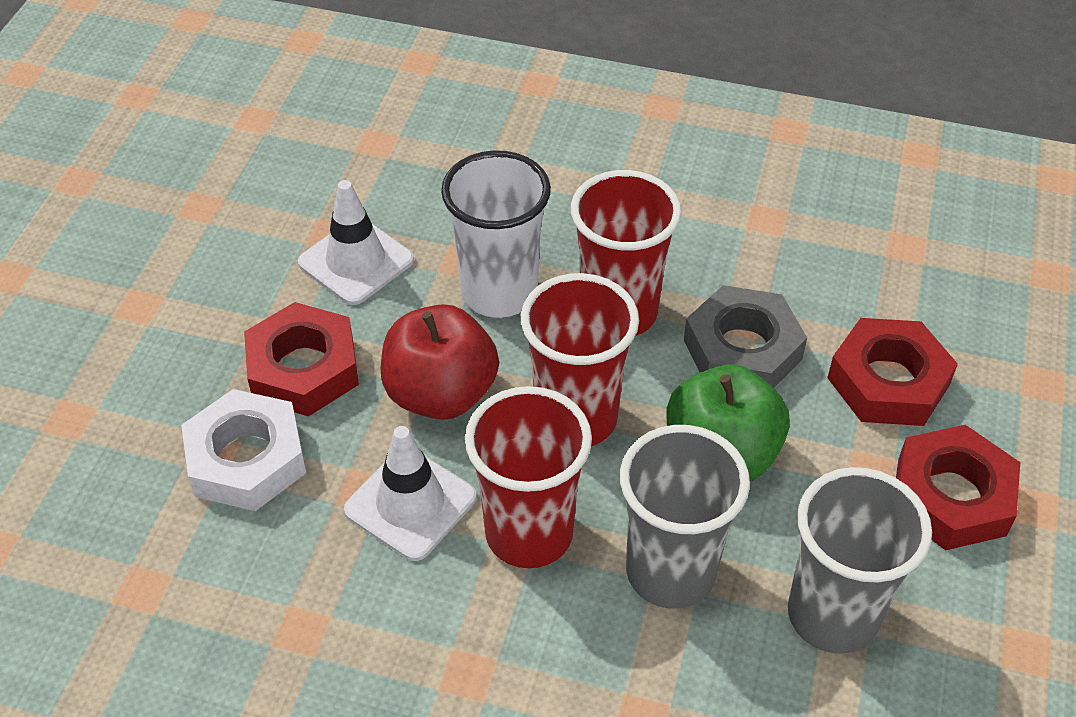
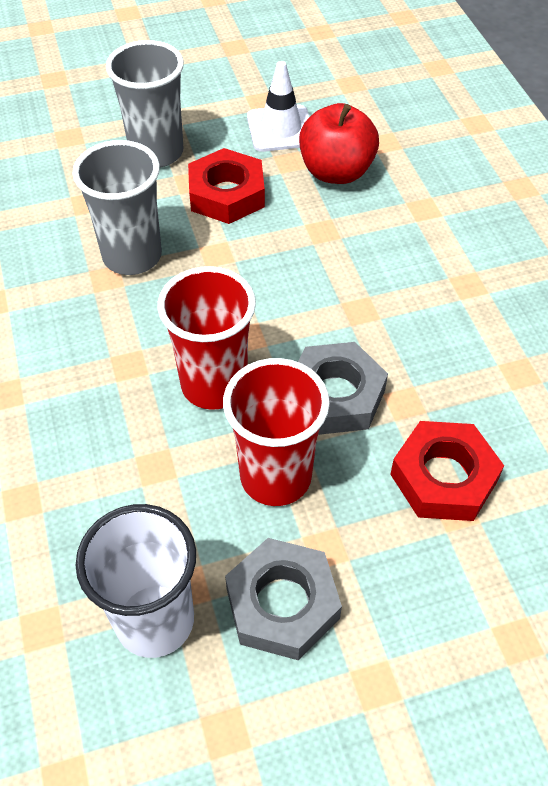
green apple: [666,365,790,481] = 1 -> none = 0
grey nut: [684,285,807,388] = 1 -> [225,538,342,660] [298,342,388,435] = 2
red cup: [465,386,592,568] [521,273,639,446] [571,170,682,336] = 3 -> [158,266,256,410] [223,358,330,506] = 2
red nut: [244,302,359,417] [827,318,958,426] [896,425,1020,550] = 3 -> [188,148,265,224] [390,421,504,521] = 2
white nut: [181,389,306,511] = 1 -> none = 0
white traffic cone: [298,180,414,305] [344,426,477,561] = 2 -> [247,61,309,152] = 1

